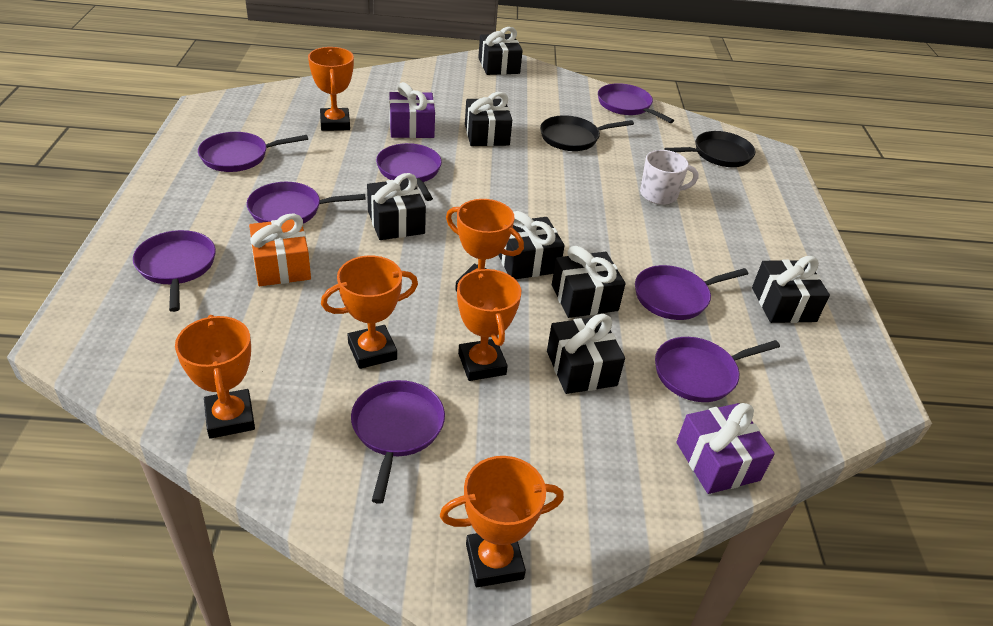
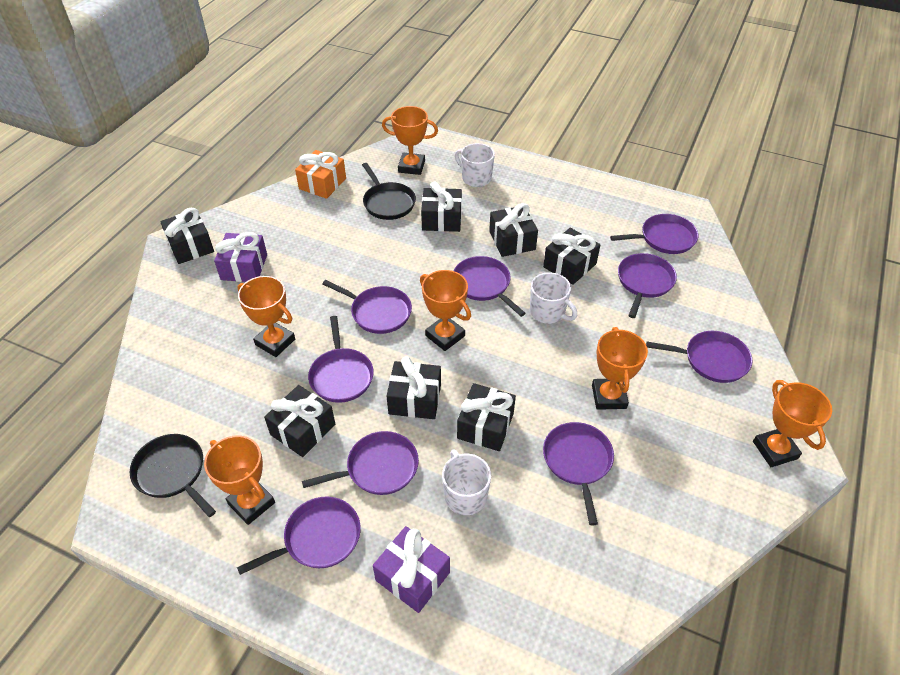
purple pan: [133,230,216,312] [198,132,308,172] [247,182,366,224] [351,380,445,504] [376,143,442,201] [598,83,674,123] [635,265,749,320] [655,337,780,402] = 8 -> [237,496,361,575] [302,431,419,495] [308,316,374,403] [323,280,412,334] [454,256,526,317] [543,422,614,525] [610,214,698,254] [618,253,677,318] [646,331,752,383] = 9
white mug: [640,150,698,205] = 1 -> [442,449,491,515] [455,143,495,187] [530,272,577,324] = 3

